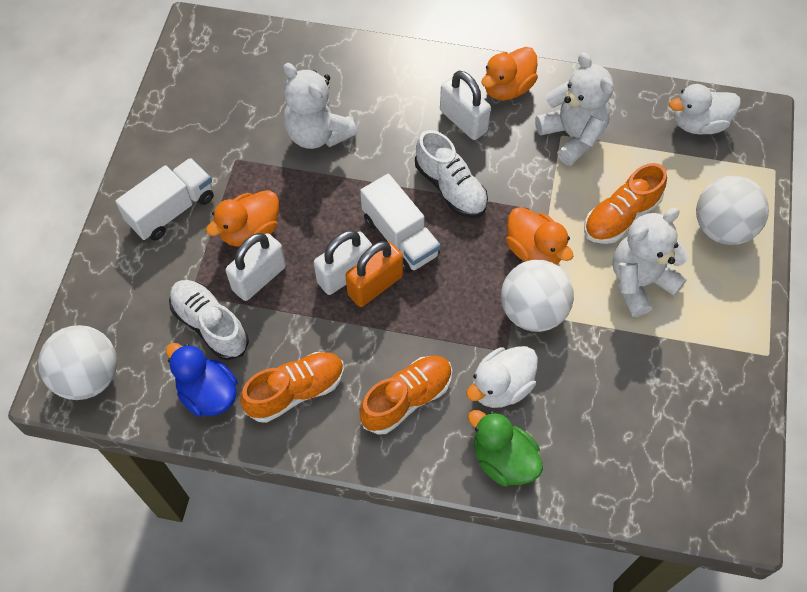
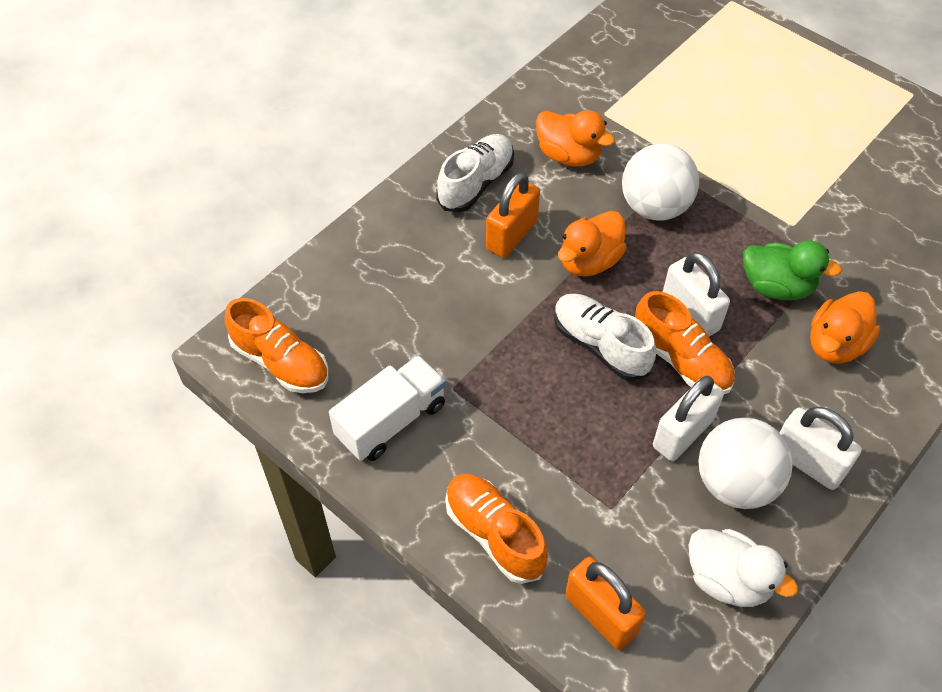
blue duck: [166,343,238,417] = 1 -> none = 0
orange padlock: [345,241,403,307] = 1 -> [486,172,540,258] [565,557,646,650] = 2
white ball: [38,325,117,400] [501,260,574,332] [696,176,769,245] = 3 -> [622,144,699,221] [698,418,793,509] = 2
white duck: [466,346,538,408] [669,84,741,135] = 2 -> [689,529,798,607] = 1
white teddy bear: [283,63,357,149] [535,52,614,166] [612,208,689,317] = 3 -> none = 0
white truck: [115,158,214,241] [360,174,441,273] = 2 -> [329,355,446,461] = 1

